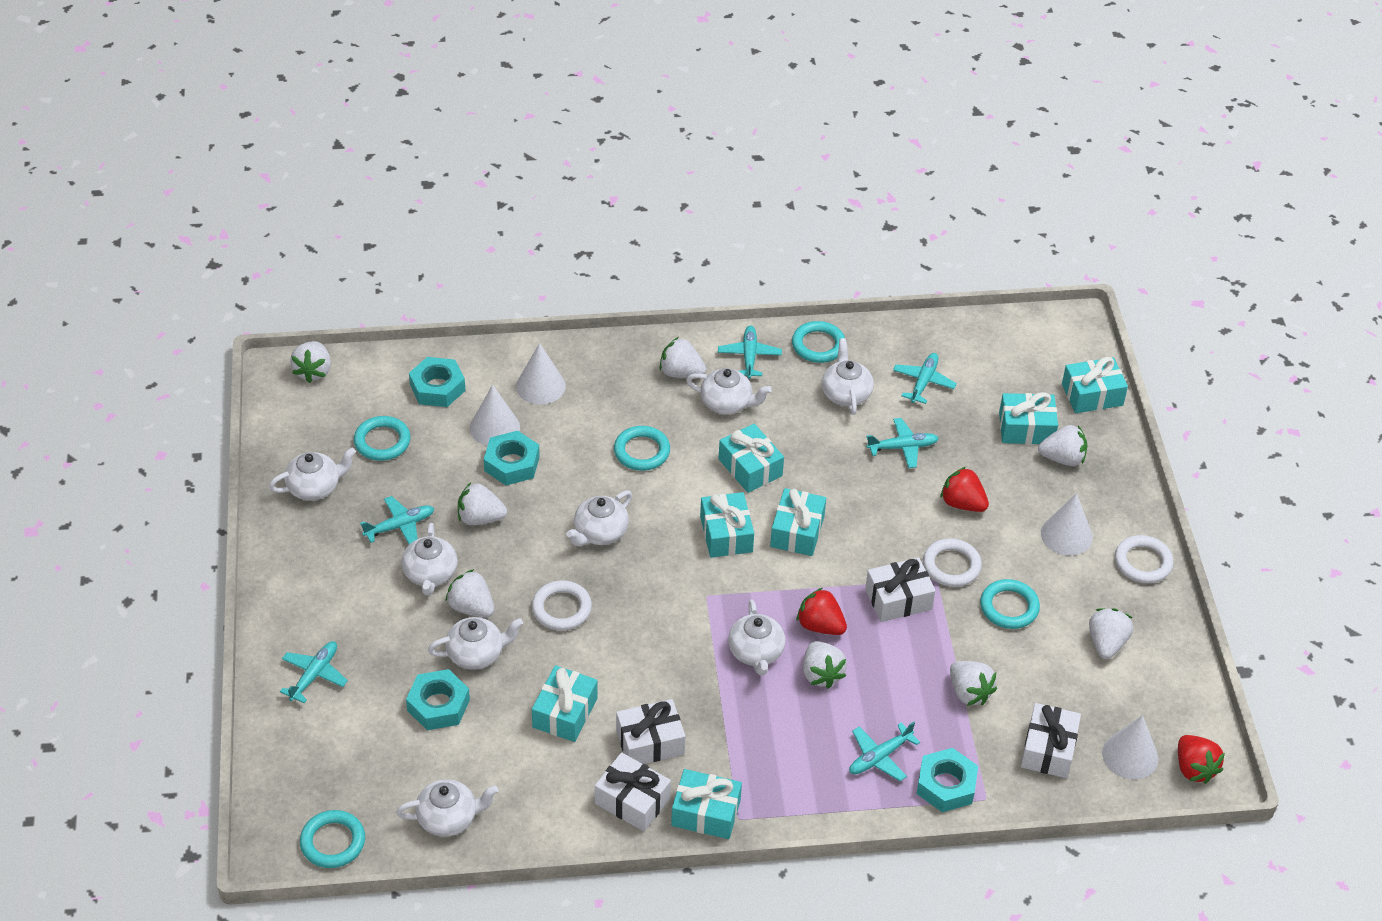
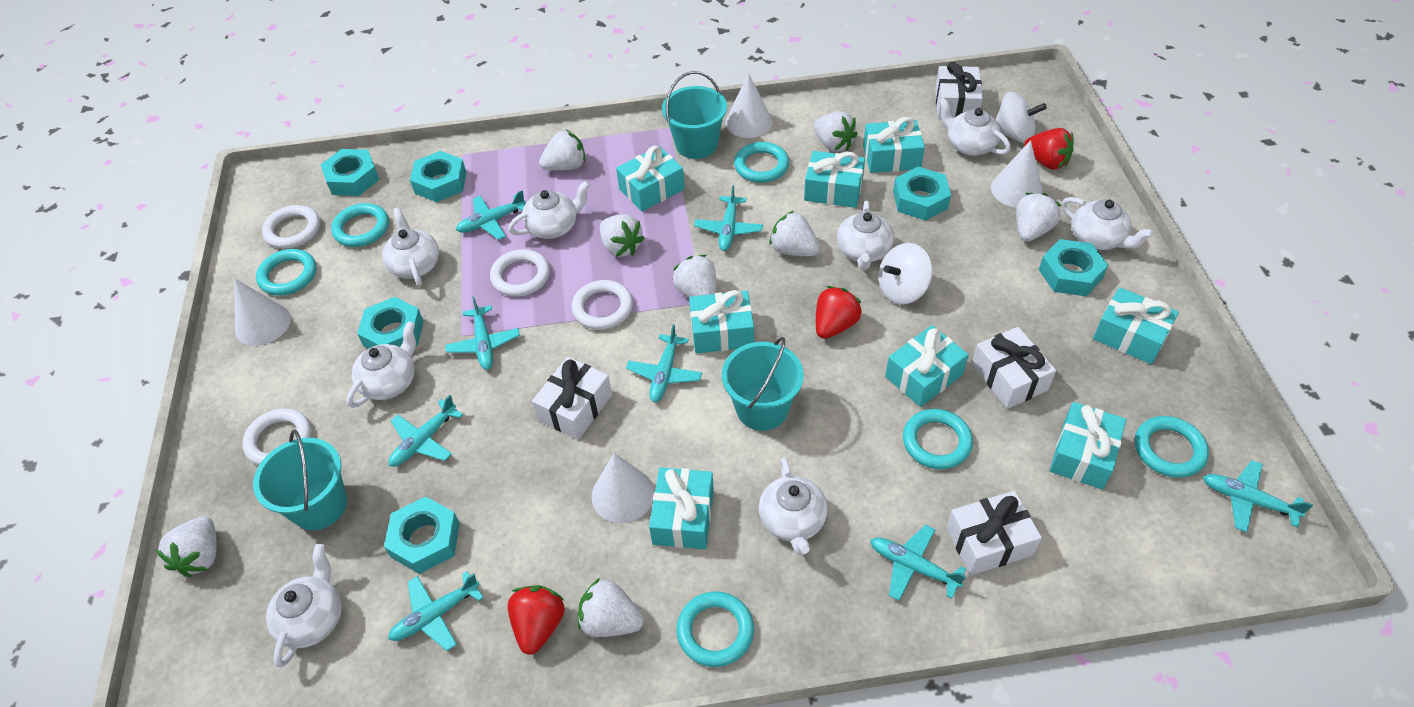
turquoise bucket: none = 0 -> [253,429,347,530] [662,71,727,159] [722,337,804,431] = 3
turquoise gift: [532,665,598,742] [671,769,742,839] [700,492,754,558] [719,424,784,493] [770,488,826,556] [999,392,1058,444] [1062,357,1128,413] = 7 -> [616,146,685,212] [649,467,714,549] [689,290,754,353] [804,151,865,208] [863,117,925,173] [885,325,969,407] [1050,402,1126,490] [1093,287,1179,364] = 8
turquoise nut: [406,669,470,730] [409,357,466,407] [484,431,540,485] [917,748,978,812] = 4 -> [321,149,380,196] [357,297,424,349] [384,497,460,574] [410,151,467,202] [893,167,951,221] [1039,239,1108,296] = 6
turquoise plane: [280,641,348,703] [360,496,434,544] [718,326,782,379] [849,722,920,781] [866,418,939,468] [893,353,957,404] = 6 -> [388,395,463,467] [388,571,484,651] [445,297,520,370] [456,191,526,240] [626,324,702,402] [694,185,763,251] [870,525,966,601] [1203,460,1313,532] = 8
turquoise ring: [300,810,365,868] [354,416,410,461] [614,426,670,471] [792,321,845,363] [980,579,1040,629] = 5 -> [256,249,316,296] [331,203,389,247] [676,591,754,667] [734,142,789,183] [903,409,973,469] [1135,416,1209,478] = 6
white ring: [532,580,592,631] [923,538,982,587] [1115,535,1174,583] = 3 -> [242,408,311,465] [262,205,320,249] [490,249,550,297] [572,280,633,330] = 4
white spinning top: none = 0 -> [878,243,933,305] [995,92,1047,143] = 2

